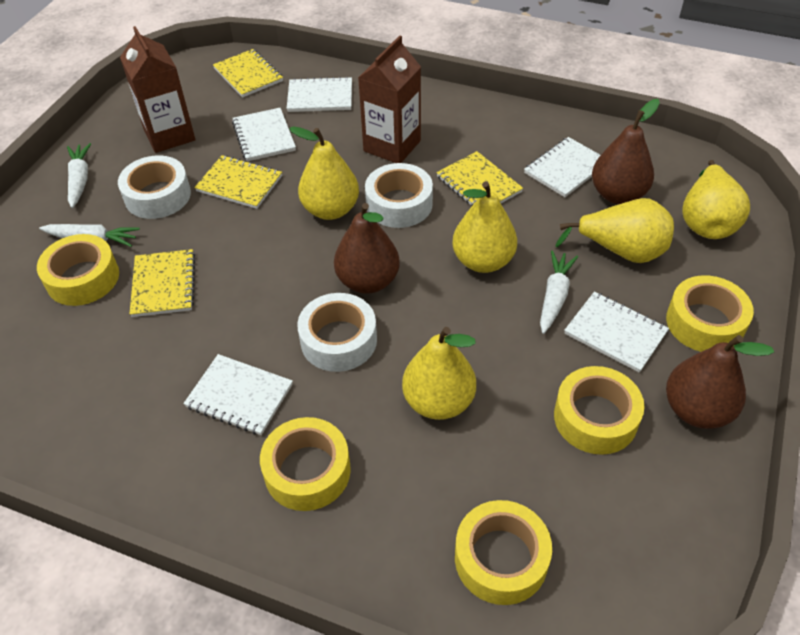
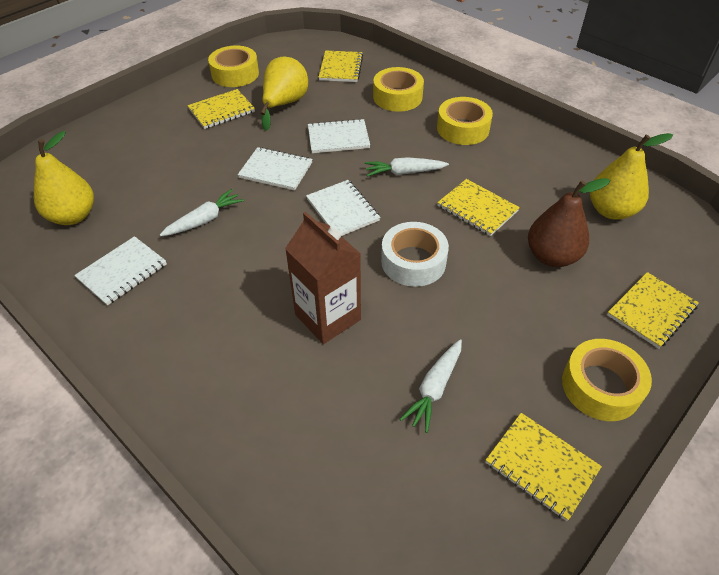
brown carton: [120,26,195,153] [358,35,421,163] = 2 -> [285,212,361,344] = 1
brown pear: [334,203,400,294] [592,99,660,204] [666,335,774,429] = 3 -> [528,178,610,267] = 1
white notebook: [183,354,293,435] [232,108,296,161] [286,76,352,112] [524,137,601,197] [564,291,669,373] = 5 -> [74,236,167,306] [238,147,312,190] [306,180,380,236] [308,118,370,153] = 4
white tape: [118,155,191,219] [297,293,377,372] [365,163,433,228] = 3 -> [381,222,449,287] = 1
yellow notebook: [130,249,195,317] [194,155,282,209] [213,49,283,98] [436,151,523,207] = 4 -> [187,89,255,129] [318,51,363,82] [437,179,520,236] [486,413,602,521] [607,272,699,349] = 5
yellow pear: [289,126,359,220] [402,327,476,420] [452,181,517,273] [555,198,674,263] [682,160,750,239] = 5 -> [34,131,94,225] [261,57,308,131] [590,133,673,220] = 3
yellow tape: [37,234,119,306] [260,417,351,511] [455,500,552,605] [554,366,645,455] [666,275,754,352] = 5 -> [208,45,259,87] [373,67,424,112] [437,97,493,145] [562,339,652,421] = 4

